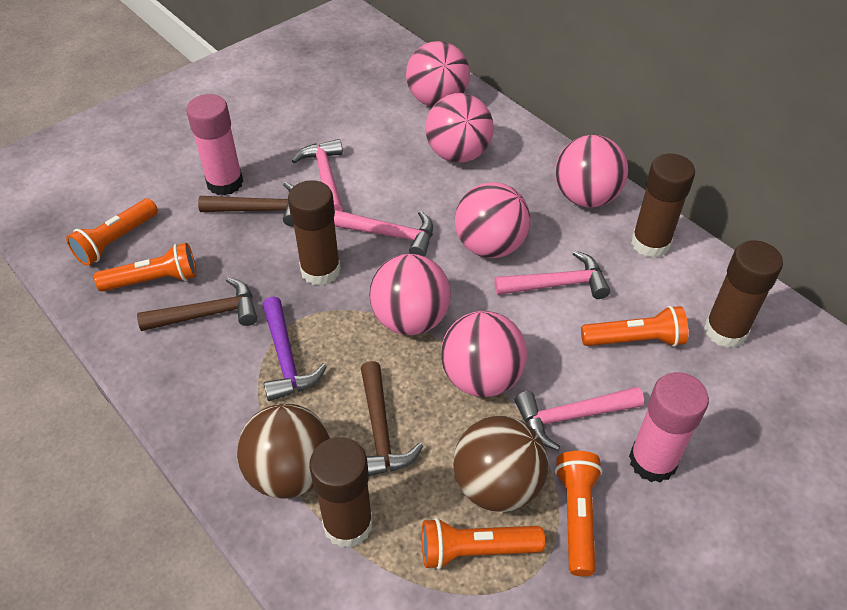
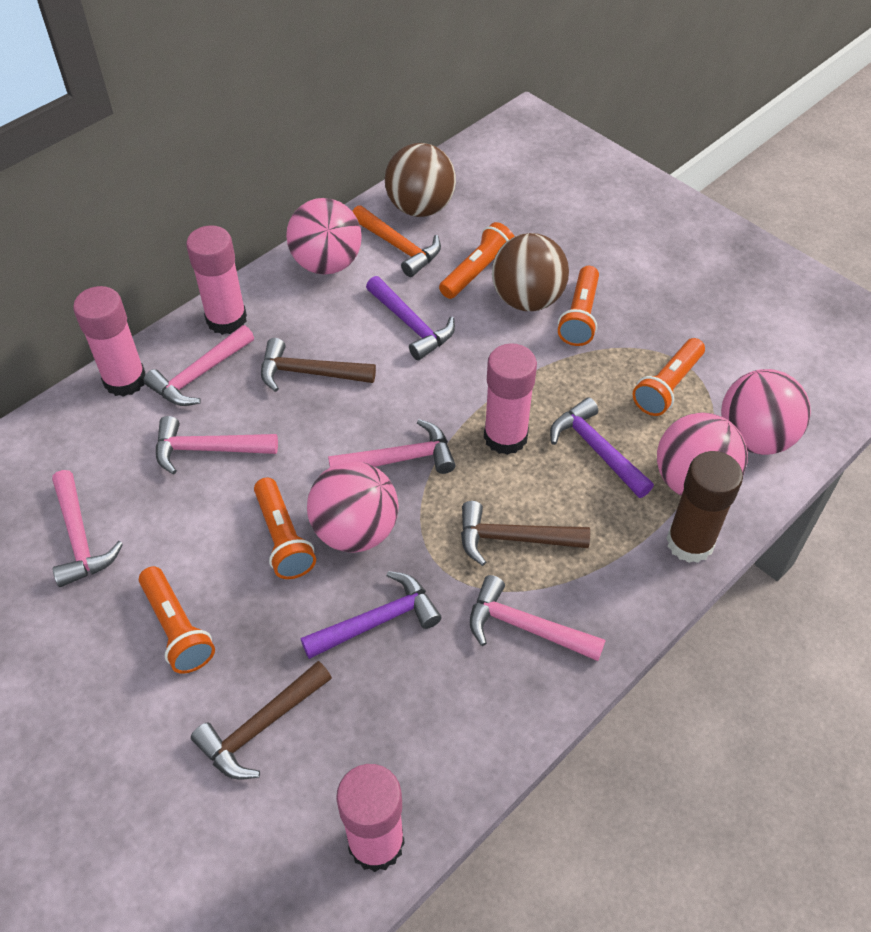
brown glue stick: [288,180,341,286] [309,437,373,548] [631,154,695,258] [704,240,783,348] = 4 -> [666,451,743,563] = 1
orange hammer: none = 0 -> [352,205,441,277] = 1
pink ball: [369,254,451,335] [406,41,470,107] [425,93,494,163] [441,311,527,397] [455,182,530,258] [555,135,628,207] = 6 -> [286,198,362,275] [307,461,399,552] [657,412,748,496] [721,369,811,455] = 4
pink glue stick: [186,94,244,196] [629,372,709,483] = 2 -> [73,286,145,397] [186,225,247,335] [336,764,405,872] [484,343,537,455] = 4
pink hammer: [292,139,343,211] [334,210,433,256] [494,251,610,299] [515,387,644,450] = 4 -> [52,470,123,587] [143,325,254,406] [156,416,278,475] [328,419,456,474] [470,575,606,661] = 5
purple hammer: [262,296,327,401] = 1 -> [301,571,442,659] [366,276,455,360] [550,397,654,498] = 3

